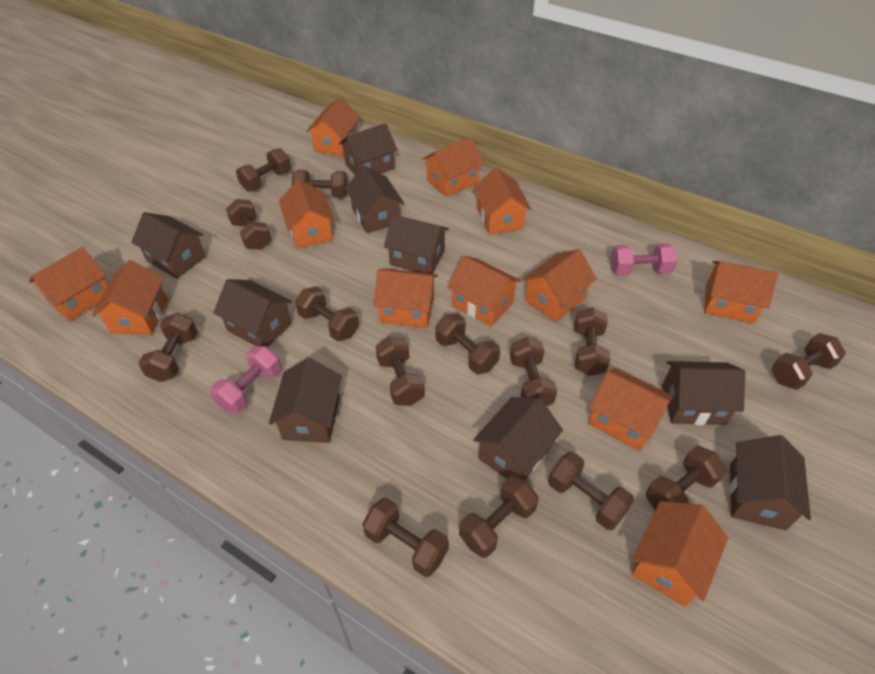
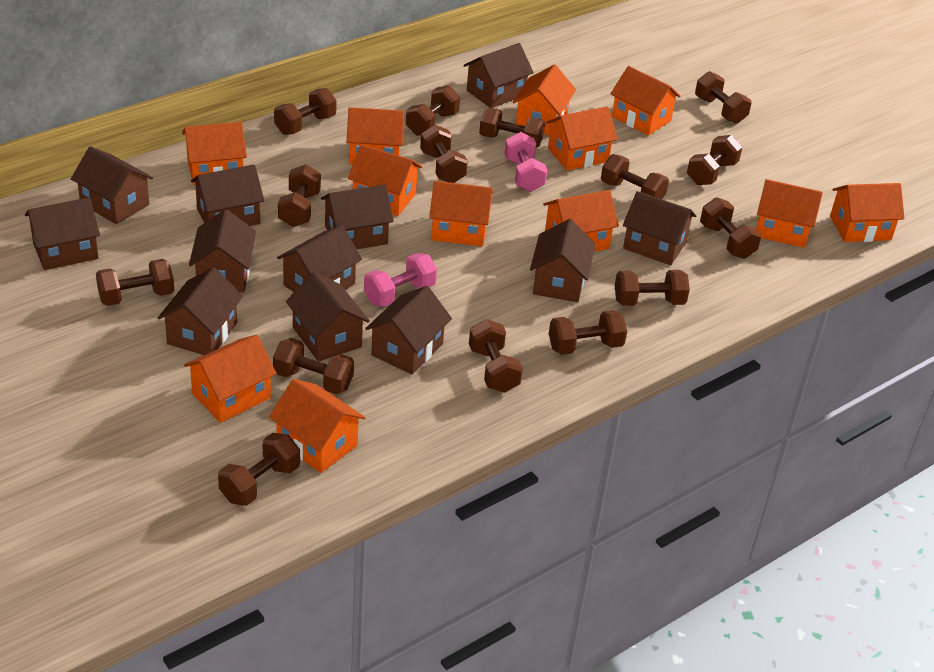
brown dumbbell: [139,313,198,382] [226,199,271,250] [236,148,291,191] [292,170,348,198] [295,287,359,341] [362,497,449,577] [375,336,425,406] [435,314,500,374] [459,476,539,558] [510,337,557,406] [548,452,634,530] [574,307,610,376] [646,446,726,511] [771,333,846,390] = 14 -> [96,259,174,306] [218,433,300,506] [273,338,354,394] [274,88,337,135] [278,164,321,227] [406,85,460,136] [420,125,468,183] [469,319,523,393] [479,107,545,148] [549,310,627,355] [601,154,669,199] [615,270,690,306] [687,135,742,185] [695,71,752,124] [700,197,761,259] = 15
brown house: [131,212,206,279] [213,279,292,347] [269,358,342,443] [339,123,398,175] [345,166,404,233] [384,215,449,274] [473,397,563,480] [662,361,745,425] [729,435,811,530] = 9 -> [25,197,100,270] [71,146,153,224] [158,267,243,355] [189,209,256,293] [191,165,264,226] [277,225,362,292] [286,272,370,362] [321,185,394,249] [365,286,452,375] [463,43,534,108] [530,219,595,302] [623,191,696,265] = 12

